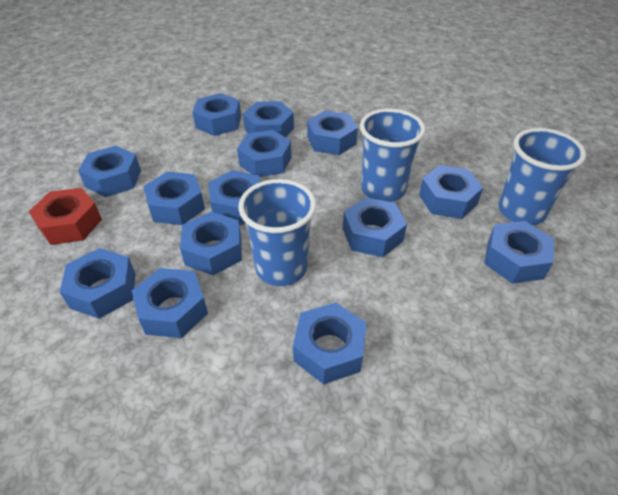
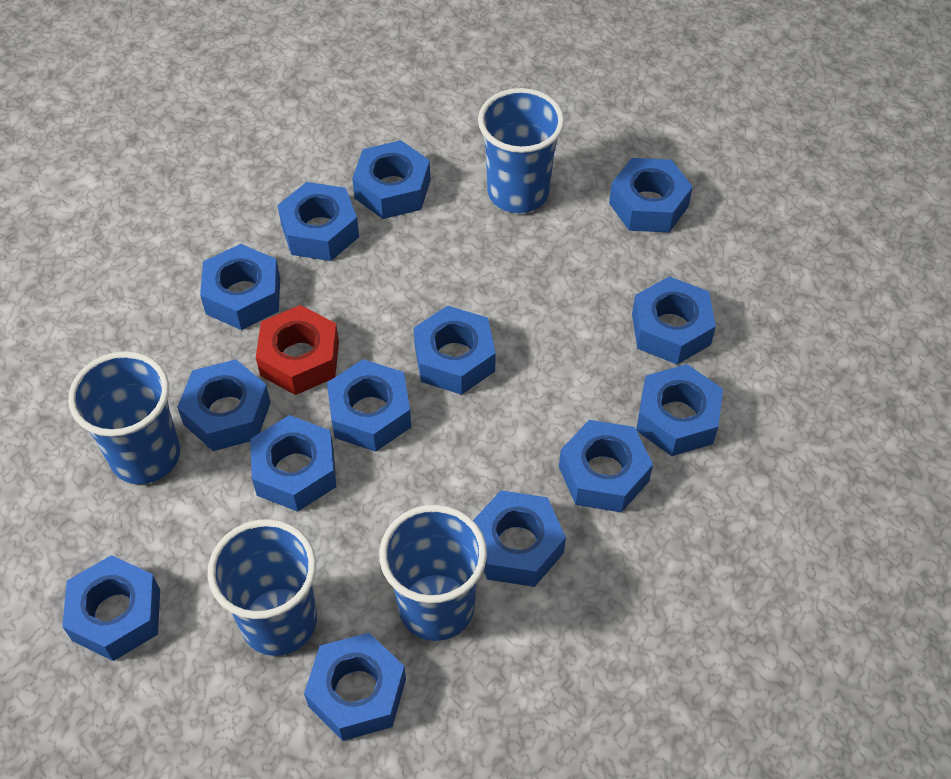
blue cup: [238,179,316,286] [360,109,425,202] [498,128,586,225] = 3 -> [68,351,180,484] [207,519,317,656] [379,505,487,641] [478,88,565,213] = 4

